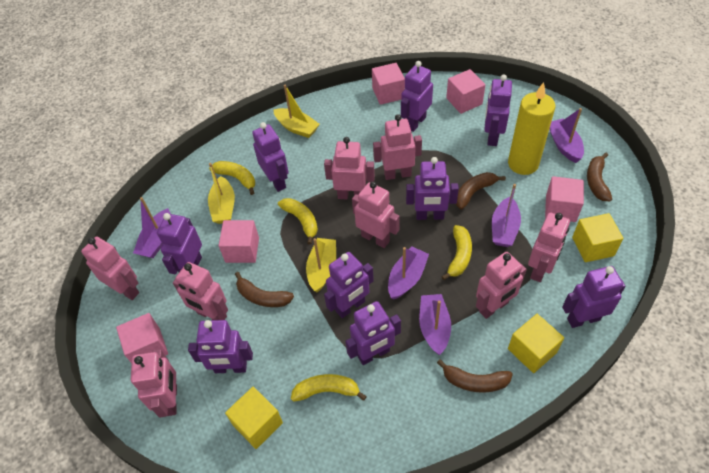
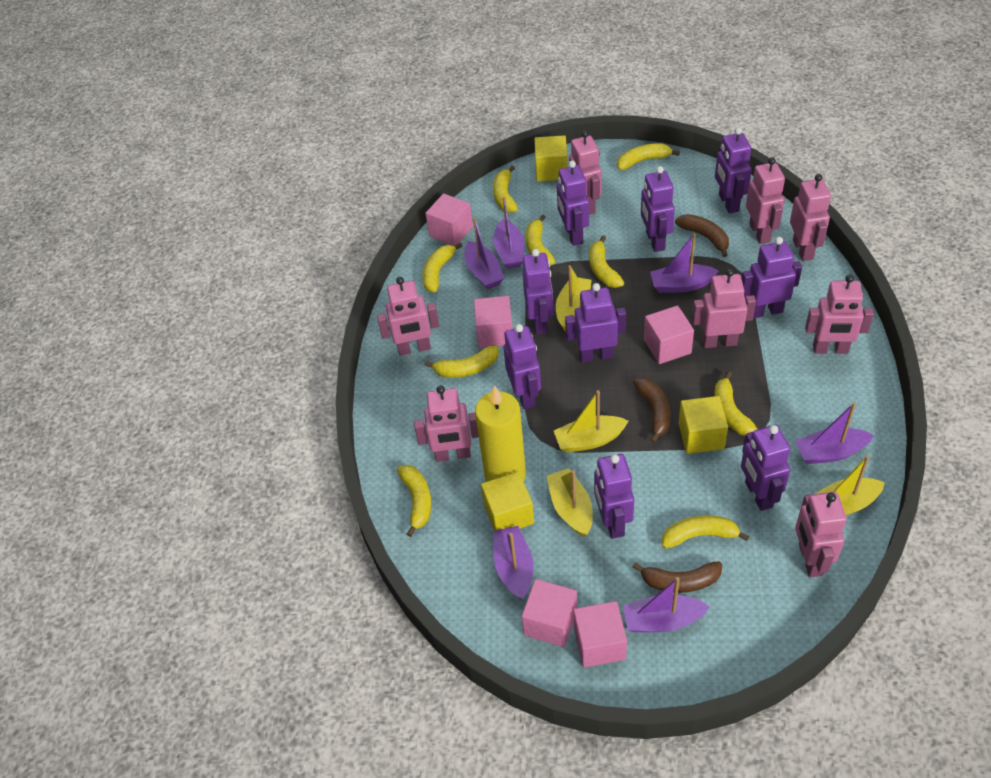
brown banana: [235,272,294,307] [437,359,513,393] [456,172,506,209] [587,153,612,201] = 4 -> [632,561,722,593] [633,378,671,443] [675,214,729,257] = 3
purple boat: [133,197,171,258] [388,247,429,299] [419,294,451,355] [492,184,521,247] [550,108,584,163] = 5 -> [465,218,504,290] [493,197,524,269] [494,526,534,600] [623,577,710,632] [650,233,719,293] [795,402,874,464] = 6
yellow banana: [209,161,255,195] [278,198,318,244] [291,374,367,402] [442,225,472,280] = 4 -> [397,465,431,537] [423,242,463,293] [425,345,499,378] [493,166,518,213] [526,215,555,265] [589,236,624,288] [617,143,680,170] [662,515,750,549] [714,371,758,436] = 9
yellow boat: [208,163,235,224] [273,85,320,138] [306,238,336,292] = 3 -> [547,468,593,537] [554,390,628,453] [556,265,592,331] [815,455,885,515] = 4

